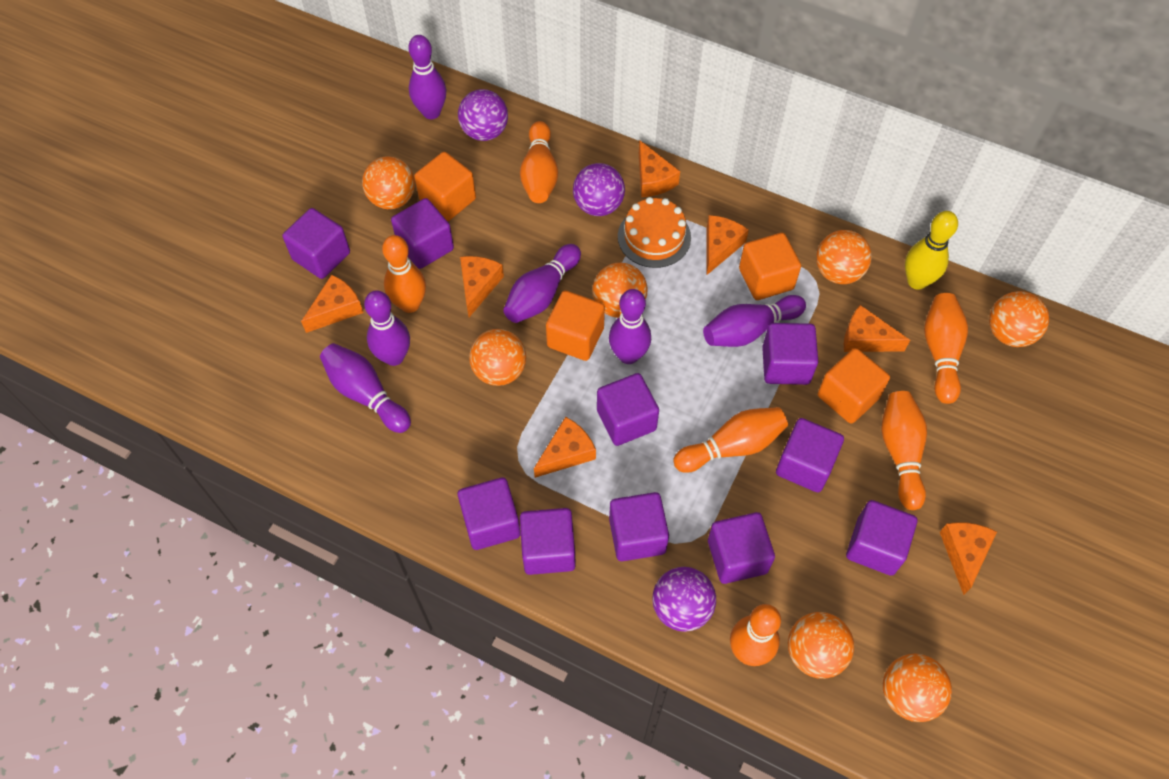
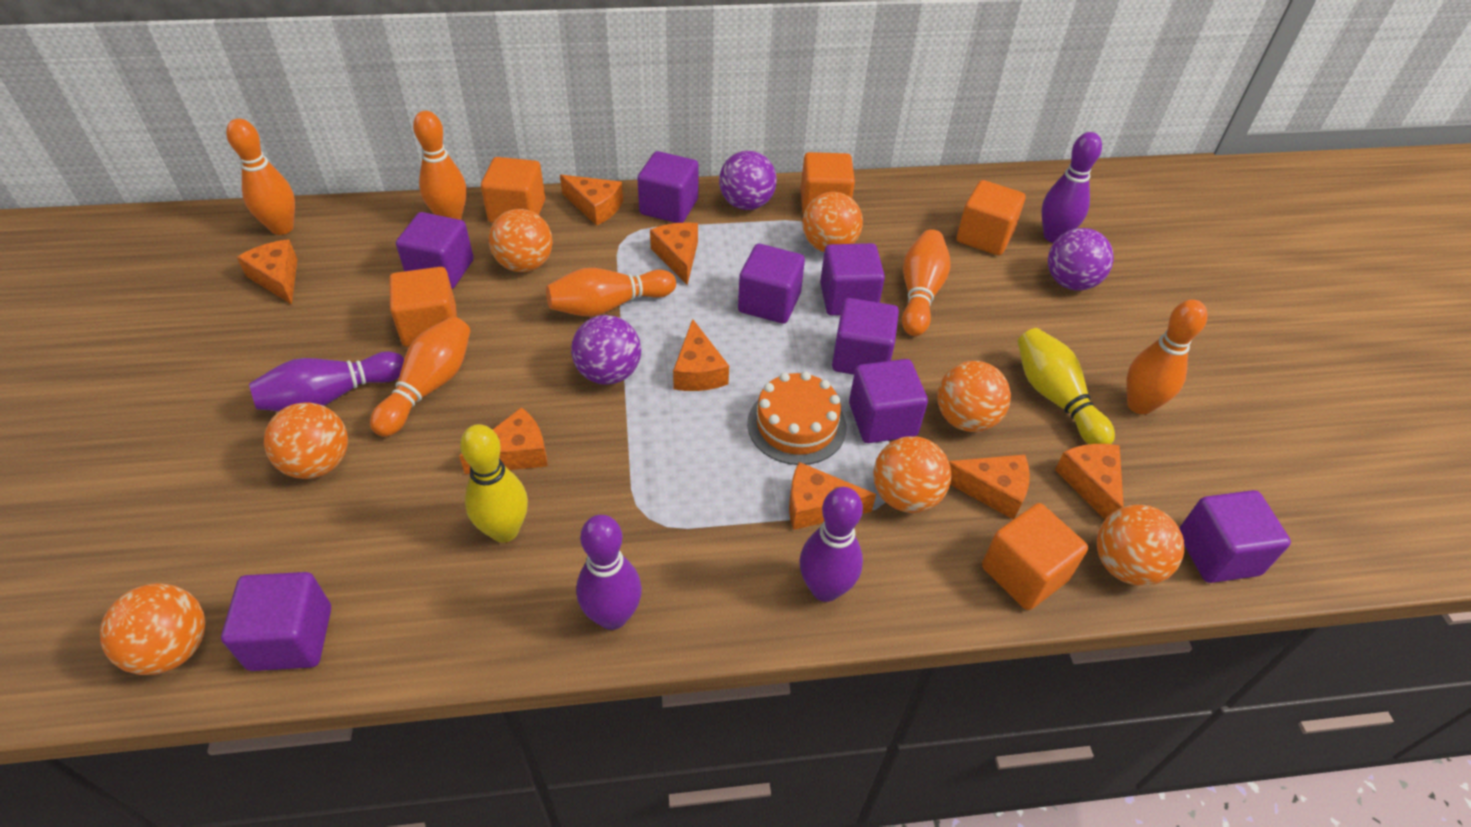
orange cheese: [301,275,364,333] [460,256,504,317] [534,417,596,478] [639,140,680,197] [707,215,749,275] [844,305,910,352] [940,522,997,595] = 7 -> [237,239,297,305] [459,407,548,474] [560,175,623,225] [650,222,698,285] [673,319,729,391] [789,462,876,530] [949,455,1030,520] [1055,444,1124,519] = 8
orange cube: [414,152,476,221] [546,291,605,361] [739,233,801,300] [818,348,890,424] = 4 -> [389,267,457,347] [481,157,545,223] [801,152,855,215] [956,180,1025,255] [982,503,1088,610] = 5
purple bowling pin: [320,343,411,433] [364,290,410,366] [408,35,446,119] [503,244,581,323] [609,289,651,364] [703,295,806,347] = 6 -> [249,351,404,411] [576,515,642,630] [799,487,863,602] [1042,132,1102,243] = 4
purple cube: [282,208,350,279] [391,198,454,269] [458,477,520,550] [520,508,576,575] [597,373,659,446] [609,492,669,561] [708,512,775,584] [762,323,818,385] [776,418,844,492] [846,500,917,576] = 10 -> [221,572,331,671] [396,212,473,289] [637,151,698,223] [738,244,805,324] [820,243,885,316] [832,298,899,375] [849,359,928,443] [1179,490,1291,583] = 8
yellow bowling pin: [905,211,958,290] = 1 -> [460,424,528,543] [1018,328,1115,444] = 2

